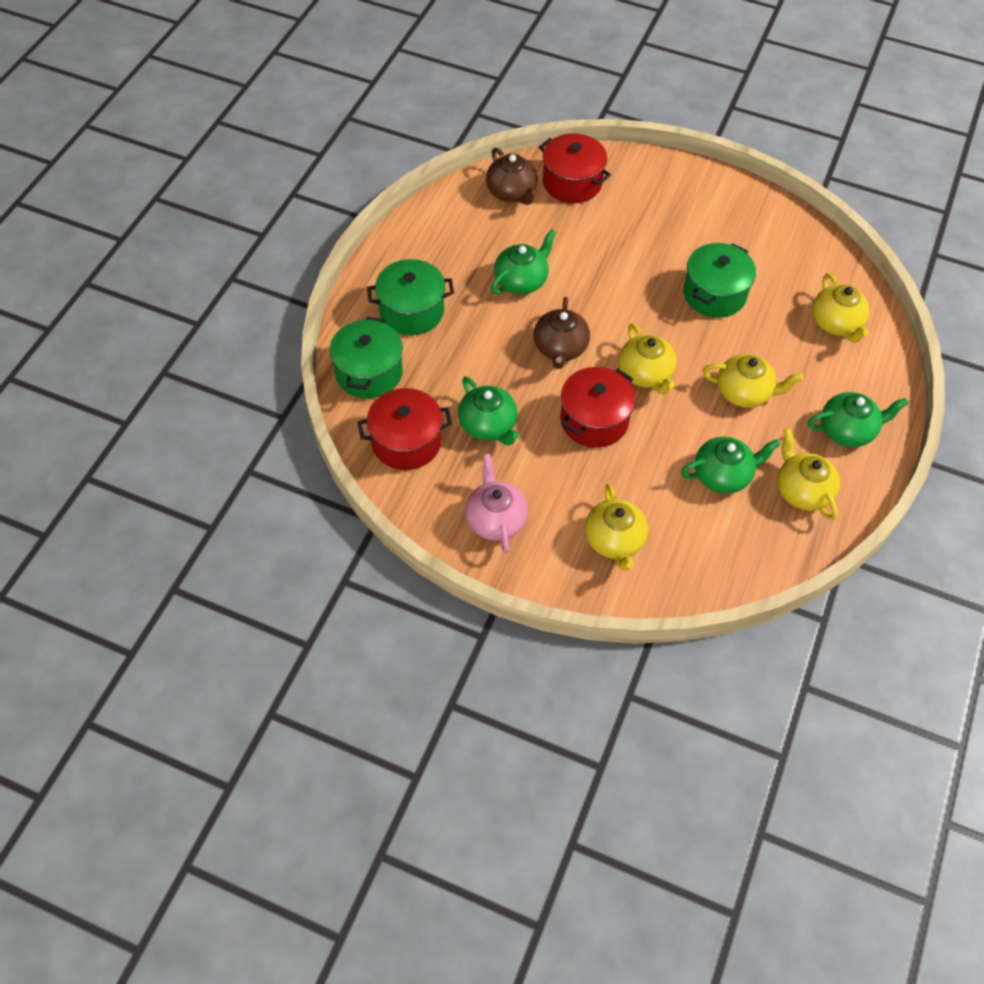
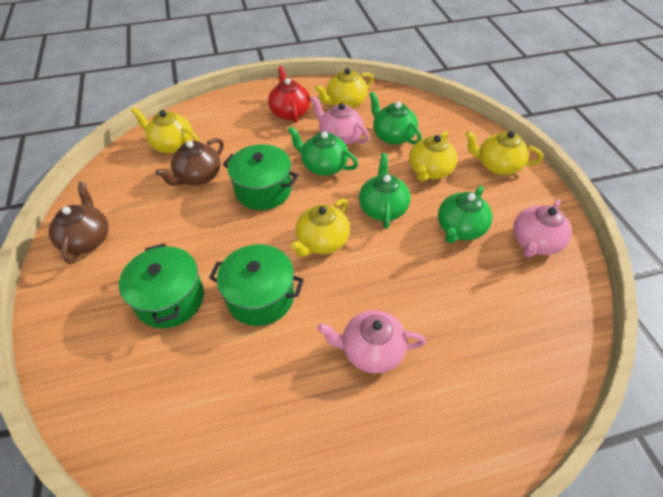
pink teapot: [465,454,528,553] = 1 -> [310,95,370,145] [318,310,426,374] [513,199,572,258] = 3
red pot: [358,388,452,470] [539,133,611,203] [561,367,636,448] = 3 -> none = 0
red teapot: none = 0 -> [268,66,310,123] = 1

